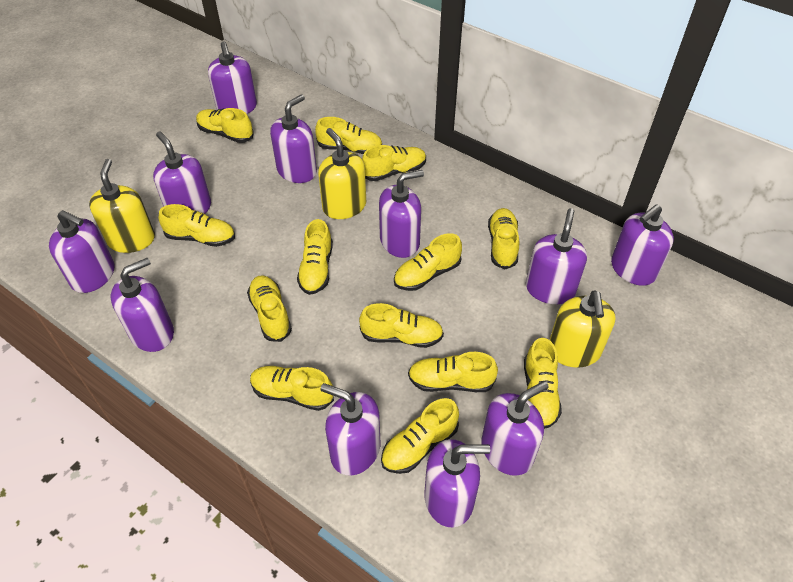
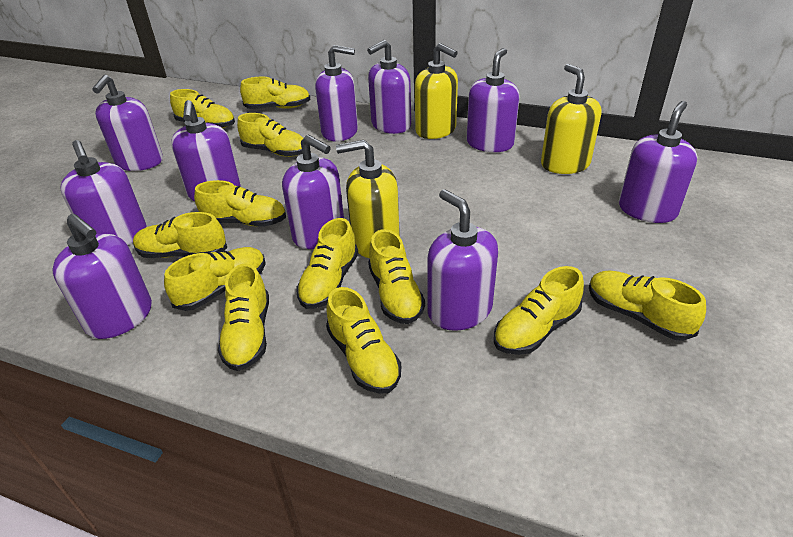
purple soap dispenser: [49,210,114,293] [111,258,174,352] [153,132,211,214] [208,41,257,114] [270,94,317,183] [321,383,380,475] [379,170,424,258] [424,439,490,527] [481,381,549,476] [526,208,587,304] [611,204,674,286] = 11 -> [52,214,152,339] [61,140,146,245] [92,75,163,171] [171,100,241,201] [282,134,344,249] [315,45,358,142] [367,40,411,134] [427,189,498,331] [467,48,520,152] [619,101,698,223] = 10
yellow shoe: [159,204,235,247] [196,108,254,143] [247,275,292,342] [250,366,334,411] [297,219,333,295] [315,117,382,154] [359,303,444,348] [362,145,426,181] [381,398,459,474] [394,233,462,291] [408,352,498,392] [488,208,519,269] [524,338,562,429] = 13 -> [133,212,227,258] [164,247,266,311] [170,89,235,128] [194,180,286,227] [218,263,269,371] [237,113,303,157] [240,76,310,109] [296,218,358,309] [326,287,401,394] [368,229,425,324] [494,266,584,355] [589,270,706,341] = 12

